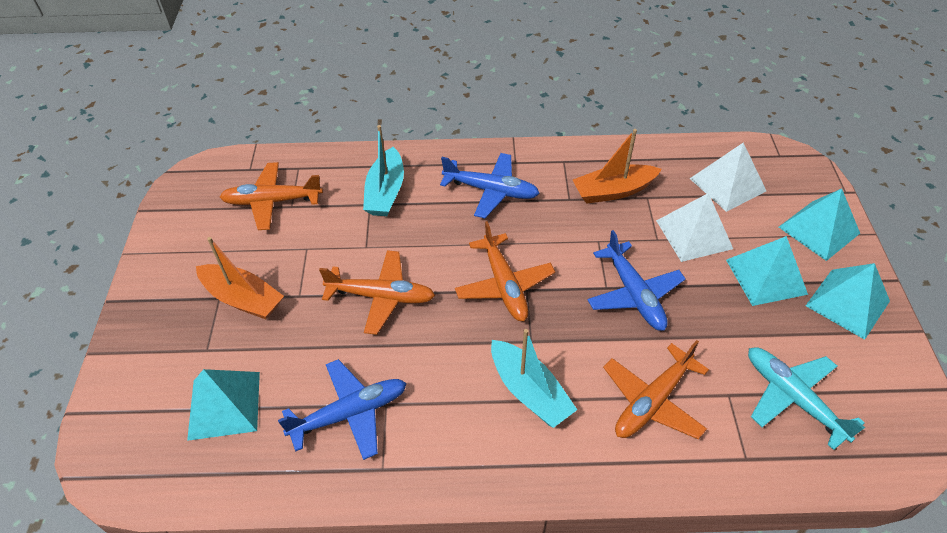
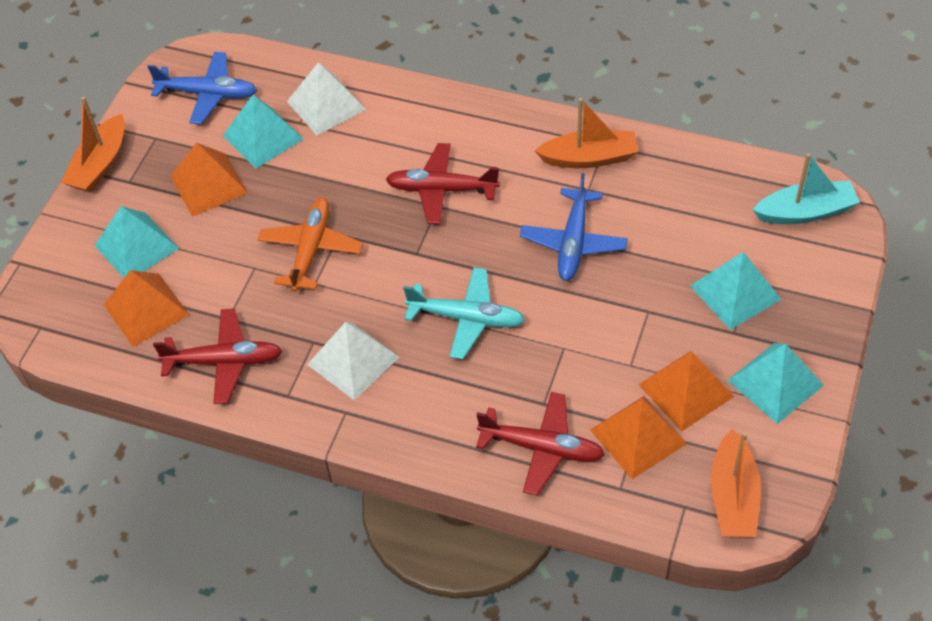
blue plane: [278,359,407,460] [440,153,540,218] [587,230,685,331] = 3 -> [148,52,257,125] [520,173,628,281] = 2
orange boat: [196,237,284,319] [573,129,662,204] = 2 -> [61,97,125,193] [535,98,638,168] [711,429,761,537] = 3
orange plane: [220,162,323,230] [319,250,435,335] [455,221,555,321] [603,340,709,439] = 4 -> [257,198,363,292] = 1
orange pyramid: none = 0 -> [104,270,189,347] [170,142,248,217] [590,396,687,479] [638,351,734,432] = 4
red plane: none = 0 -> [153,309,282,404] [385,143,500,224] [476,392,605,496] = 3
turquoise boat: [363,125,404,216] [491,329,577,428] = 2 -> [753,153,860,224] = 1

